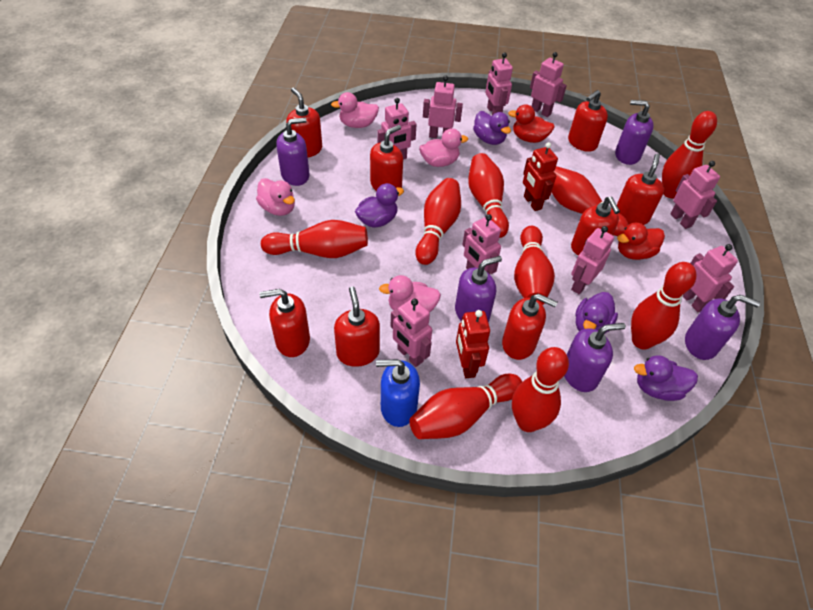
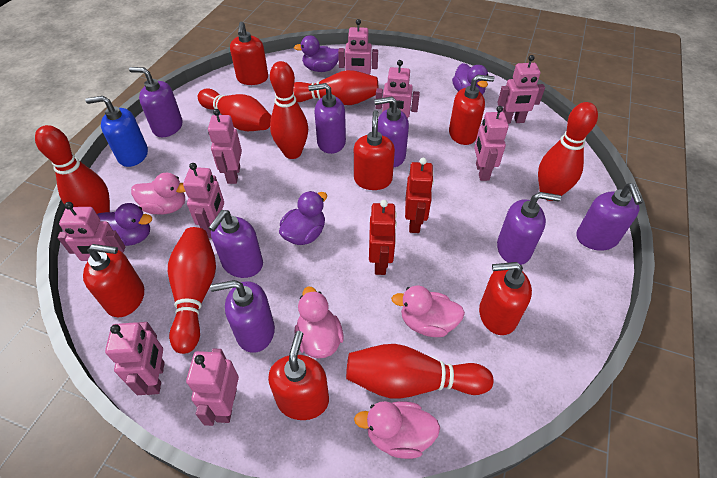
purple soap dispenser: [276,118,310,186] [455,256,502,322] [564,323,626,392] [615,100,654,165] [685,295,760,360] = 5 -> [129,67,183,137] [209,210,263,278] [210,280,275,353] [308,83,346,154] [374,96,409,167] [497,192,561,265] [576,183,643,251] = 7
red bowling pin: [261,220,368,258] [409,374,522,439] [416,178,461,265] [468,153,509,238] [512,347,569,432] [514,226,555,305] [552,166,629,236] [631,262,697,350] [662,111,717,198] = 9 -> [35,125,110,214] [168,227,216,354] [198,88,271,131] [270,61,308,159] [293,70,379,105] [346,344,494,399] [538,102,598,201] = 7
red duck: [508,104,554,143] [617,223,665,260] = 2 -> none = 0
red soap dispenser: [259,289,310,357] [286,88,322,158] [334,286,380,367] [370,125,403,191] [502,294,558,360] [568,90,608,152] [571,197,620,255] [617,154,664,225] = 8 -> [83,244,144,317] [230,22,268,85] [268,331,329,420] [354,110,395,190] [449,75,494,145] [479,262,532,335] = 6

